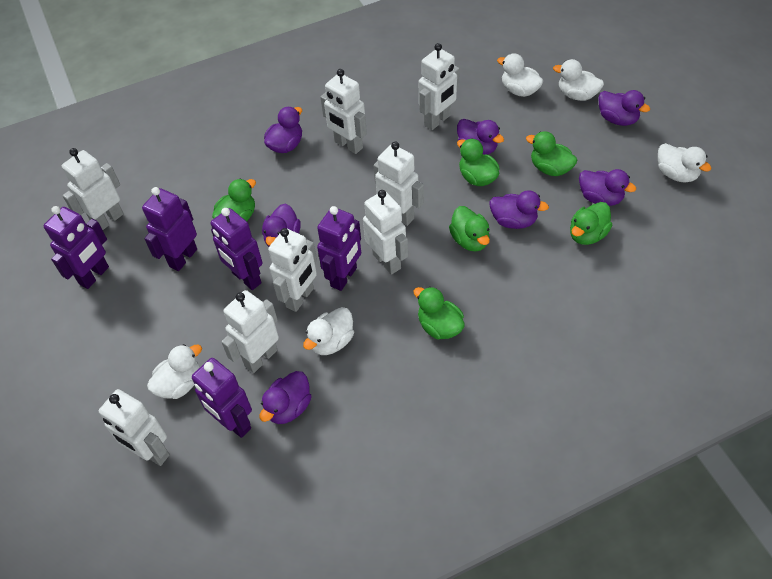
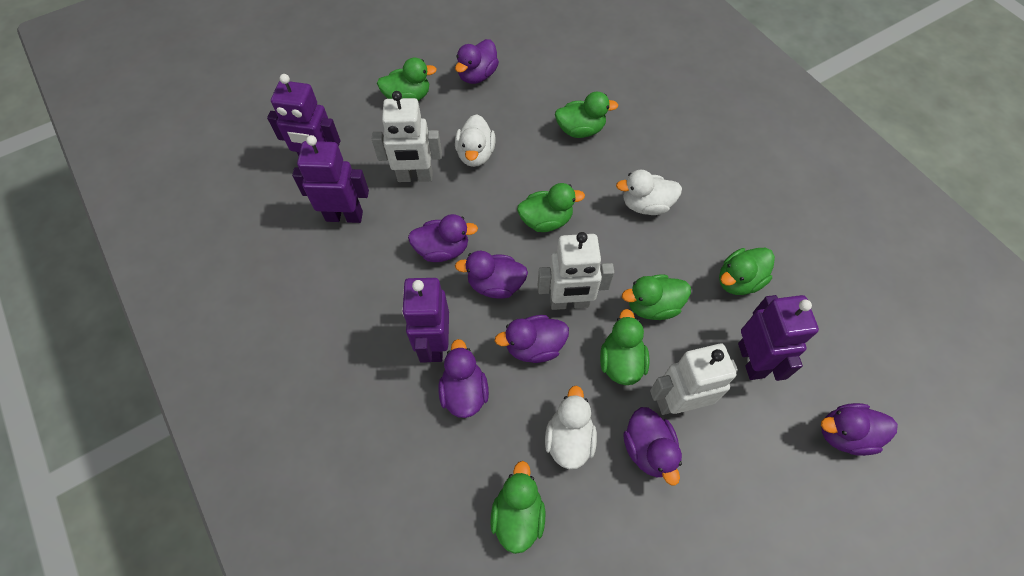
green duck: [212,179,256,221] [413,287,465,339] [449,206,490,252] [457,138,499,186] [526,131,577,176] [570,202,612,245] = 6 -> [377,58,437,101] [490,461,545,554] [517,183,585,232] [555,92,618,138] [600,309,650,385] [622,275,691,320] [719,248,775,295] = 7
purple robot: [44,206,109,289] [142,187,197,271] [192,358,252,438] [211,208,263,290] [317,206,361,291] = 5 -> [267,74,341,156] [292,135,369,223] [402,278,449,363] [738,295,819,381] = 4
white duck: [147,344,202,399] [303,307,354,355] [497,53,543,97] [553,59,604,101] [658,143,711,183] = 5 -> [455,114,495,167] [545,385,597,469] [616,170,682,215] = 3
white robot: [62,148,124,230] [99,389,170,466] [221,290,279,373] [268,228,317,312] [320,69,367,154] [363,190,408,275] [373,142,424,226] [419,43,460,130] = 8 -> [372,91,442,182] [538,232,614,310] [650,344,738,415] = 3

